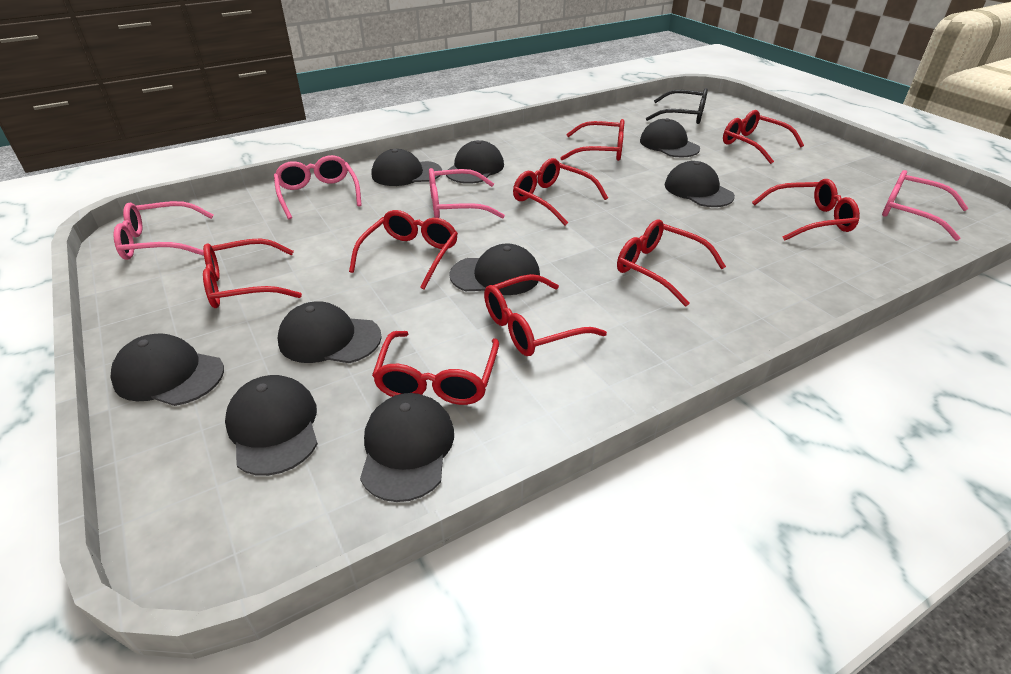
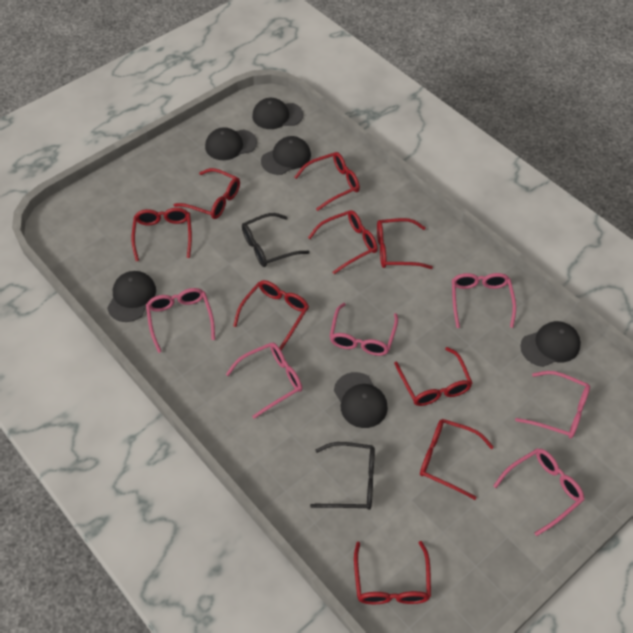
black cap: [110,333,224,406] [225,375,318,476] [278,301,382,363] [360,393,454,502] [372,149,442,186] [446,140,504,184] [449,243,540,295] [640,118,700,158] [664,161,735,207] = 9 -> [107,271,156,322] [205,127,257,160] [252,98,303,129] [261,136,311,175] [334,372,388,428] [520,321,581,367] = 6
black glasses: [646,88,708,124] = 1 -> [242,213,310,267] [310,442,375,510] = 2
pink glasses: [113,201,214,260] [274,155,362,220] [429,168,505,219] [882,170,969,241] = 4 -> [146,288,215,353] [226,343,302,419] [329,303,398,356] [452,273,516,328] [493,448,584,536] [515,371,590,439] = 6

